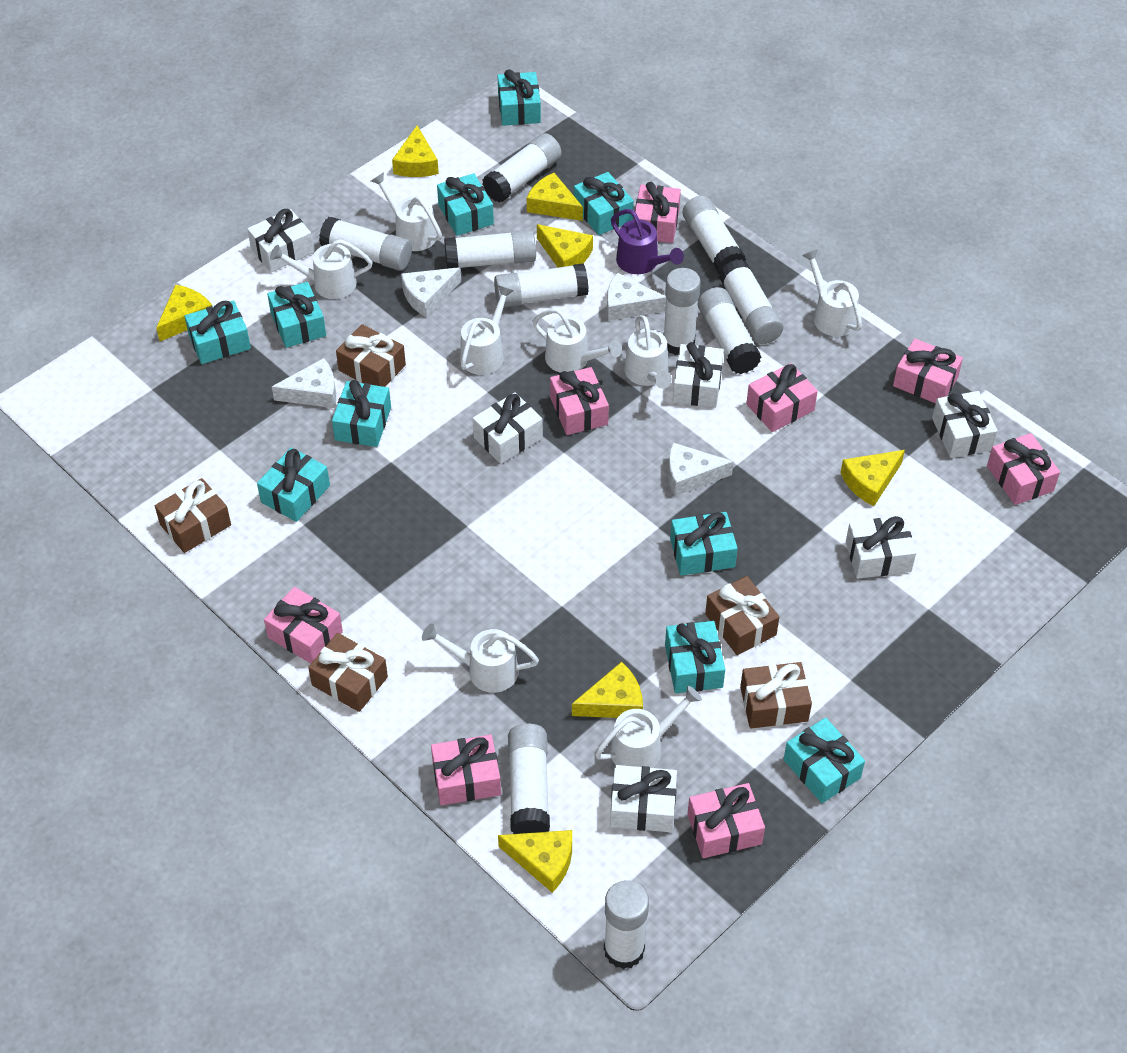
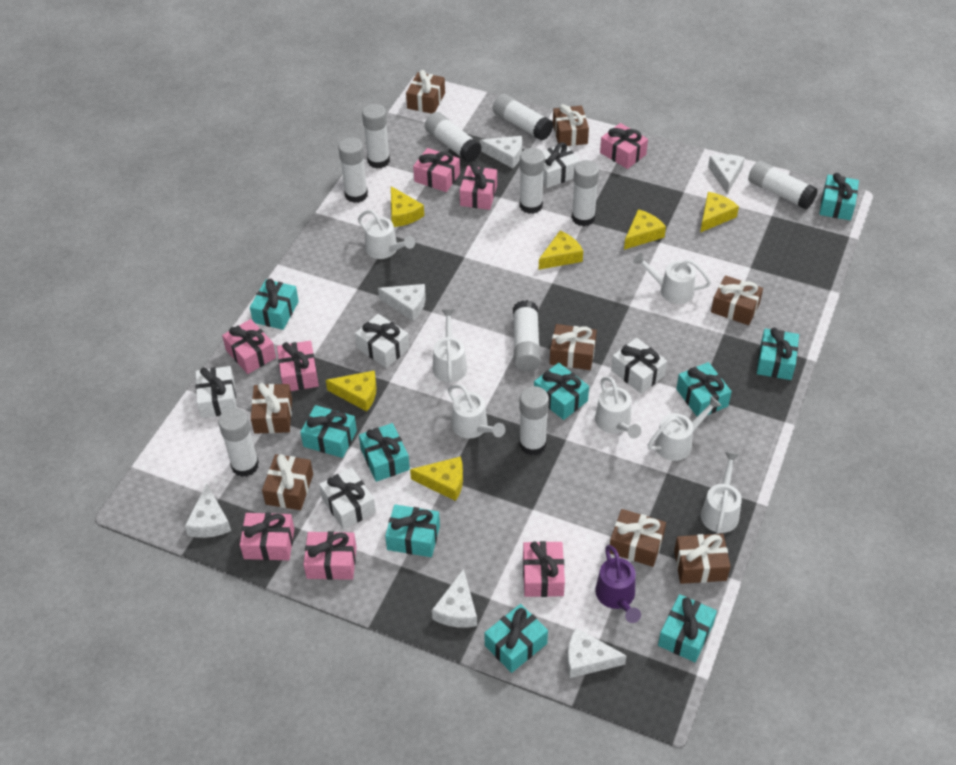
brown gift: [155,478,231,553] [308,633,388,712] [336,324,406,387] [705,576,779,655] [740,662,812,728] = 5 -> [251,383,292,434] [262,454,313,510] [406,70,445,114] [550,324,597,370] [553,104,589,146] [610,509,666,567] [674,534,731,584] [711,275,763,325] = 8
white cheese: [272,358,336,408] [401,267,461,317] [607,273,666,321] [668,443,734,496] = 4 -> [185,483,231,538] [378,284,426,321] [432,569,477,628] [480,136,522,168] [567,628,627,678] [708,154,745,194] = 6
white gift: [247,209,314,272] [473,392,543,464] [610,765,677,832] [673,342,724,408] [846,516,916,579] [932,391,998,458] = 6 -> [195,366,236,418] [319,467,376,530] [355,314,409,368] [542,142,580,188] [611,338,667,394] = 5
white watering can: [270,239,373,299] [371,172,442,251] [422,623,539,693] [460,285,514,375] [532,309,622,373] [595,686,702,768] [624,315,672,389] [802,249,862,336] = 8 -> [358,210,415,259] [433,309,467,382] [448,384,505,439] [595,377,641,438] [633,253,711,304] [648,396,721,461] [701,452,742,534] = 7
yellow cheese: [156,285,212,341] [392,125,439,177] [498,830,572,893] [527,173,583,221] [537,224,593,268] [572,662,643,718] [840,450,905,506] = 7 -> [326,371,377,411] [391,186,424,227] [410,456,463,501] [539,231,583,270] [624,209,666,250] [700,192,739,233] = 6

